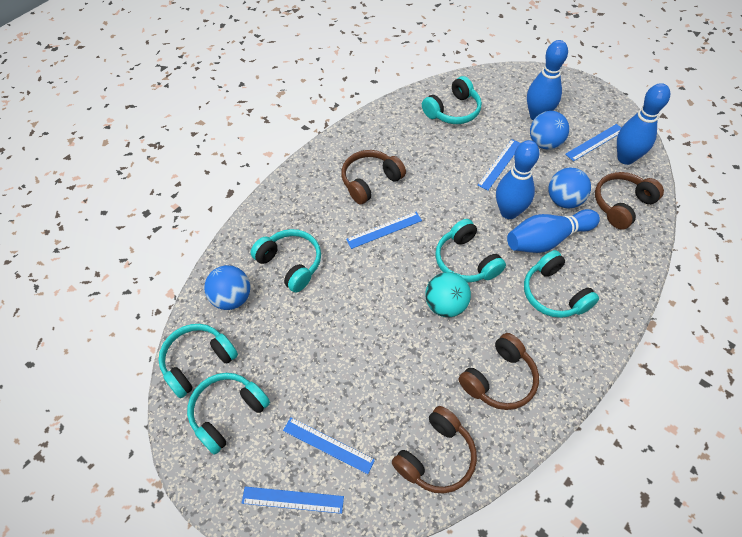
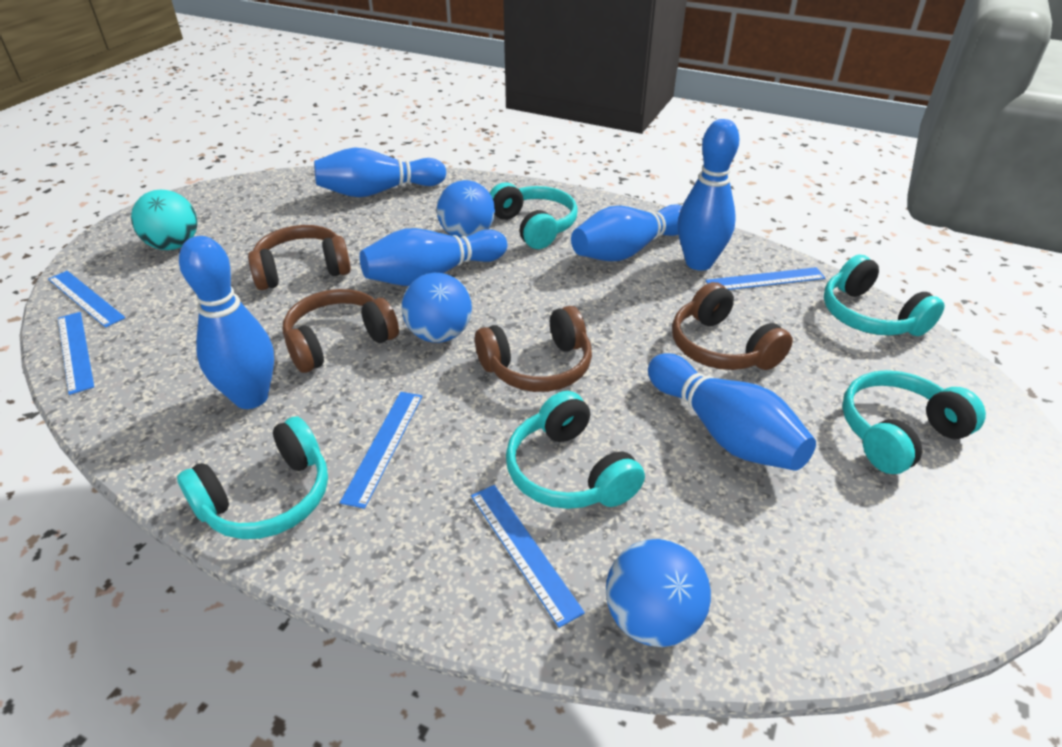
blue bowling pin: [496,140,540,219] [507,209,600,253] [527,40,568,120] [617,83,670,165] = 4 -> [179,236,274,409] [314,148,446,197] [360,228,507,286] [571,204,682,261] [648,353,816,471] [678,119,739,271] = 6
turquoise headphones: [158,324,238,398] [187,373,270,455] [251,229,321,292] [422,76,482,124] [435,219,506,282] [524,250,599,318] = 6 -> [177,416,328,539] [490,182,578,249] [506,391,645,509] [824,255,945,336] [842,370,986,474] = 5

